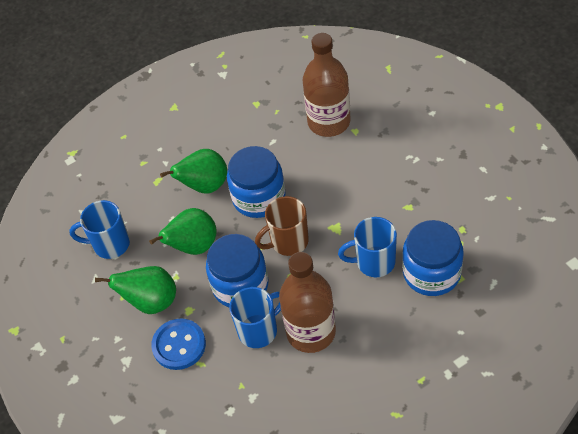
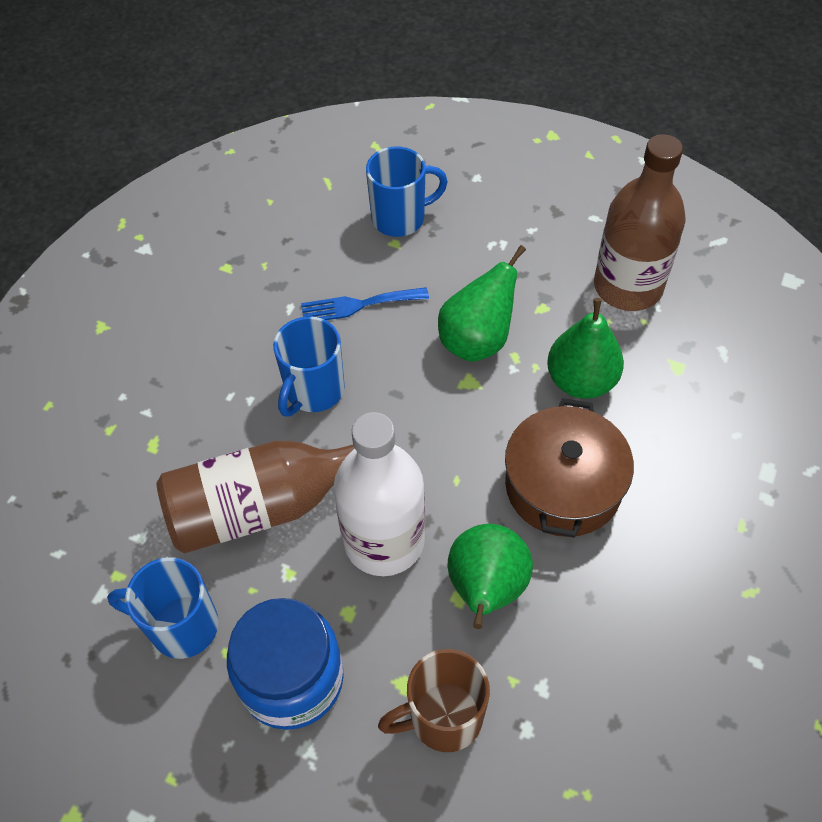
blue button: [151,319,206,370] = 1 -> none = 0
blue fork: none = 0 -> [301,287,429,320] = 1
blue jar: [206,234,269,307] [227,146,286,218] [402,220,463,296] = 3 -> [227,598,344,730] = 1
brown pot: none = 0 -> [505,398,634,538] = 1
white bottle: none = 0 -> [334,412,425,576] = 1

